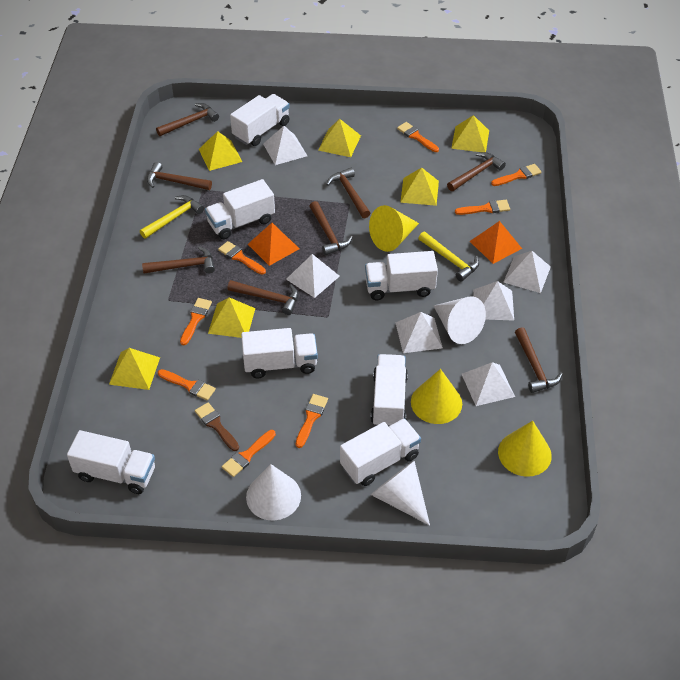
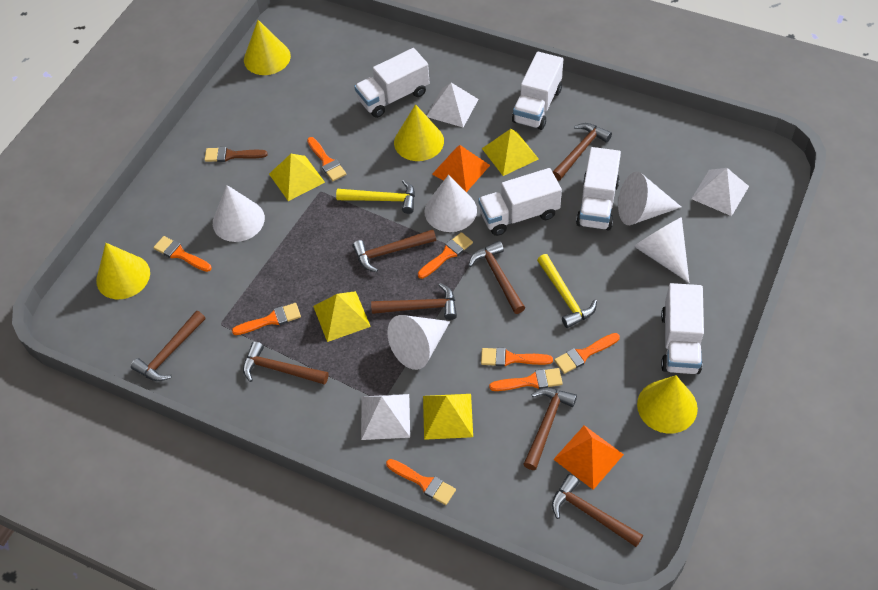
white cone: [246,464,301,521] [371,461,430,526] [434,296,486,344] = 3 -> [213,185,265,242] [387,315,450,370] [424,175,477,232] [618,172,681,225] [634,217,689,283] = 5
white pyramid: [263,126,307,165] [286,254,340,298] [395,312,443,353] [462,362,515,406] [473,281,514,321] [503,251,551,293] = 6 -> [361,394,410,440] [427,83,479,127] [691,168,749,216] = 3
white truck: [67,430,155,494] [205,179,275,239] [230,94,290,146] [241,328,318,378] [340,418,421,486] [365,251,438,301] [371,354,408,426] = 7 -> [354,48,430,118] [478,168,562,236] [512,52,563,130] [576,147,621,231] [661,283,704,374] = 5
yellow cone: [369,205,419,252] [411,369,462,424] [498,421,552,477] = 3 -> [96,243,150,299] [244,20,291,75] [394,104,444,161] [637,375,698,434] = 4
yellow pyramid: [109,348,160,390] [199,131,242,171] [208,297,255,338] [318,119,361,157] [400,168,439,206] [451,115,489,152] = 6 -> [269,154,325,201] [313,291,371,342] [423,394,473,440] [482,129,539,176] = 4

